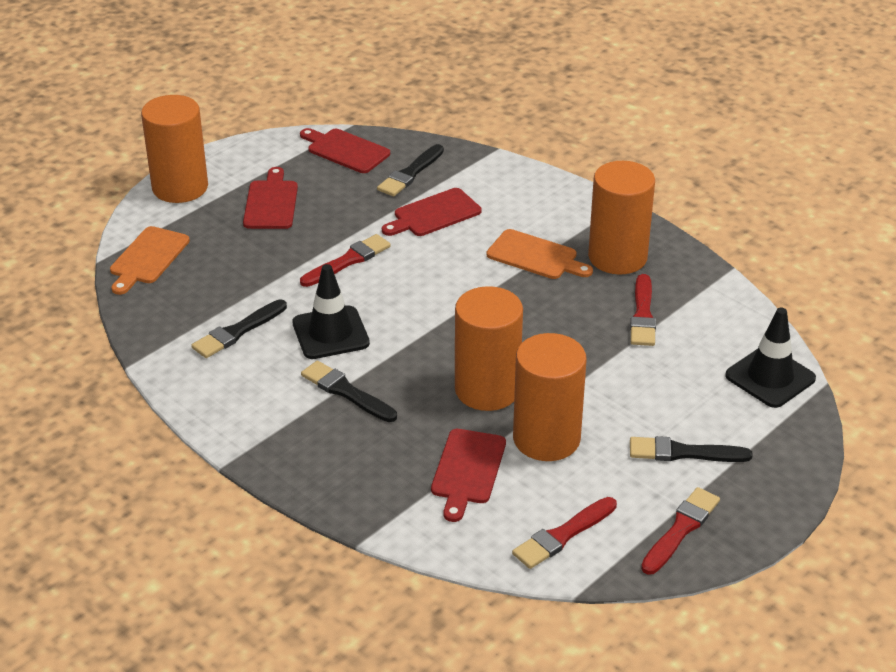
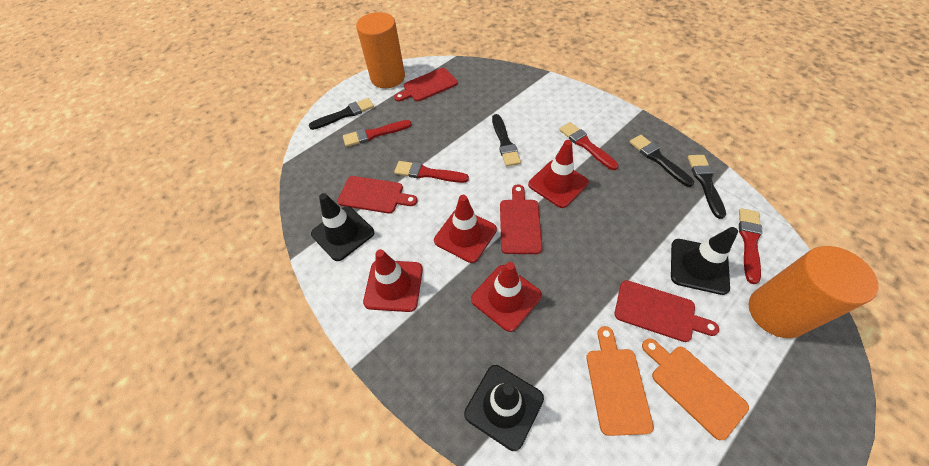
black traffic cone: [292,264,370,359] [725,307,816,408] = 2 -> [311,193,374,261] [464,365,544,451] [671,227,738,295] = 3
orange cylinder: [141,95,208,203] [455,286,523,411] [513,333,587,461] [588,161,655,275] = 4 -> [356,12,405,88] [748,246,879,338] = 2
red traffic cone: none = 0 -> [363,249,423,312] [434,195,497,263] [471,262,542,332] [528,140,589,208] = 4

